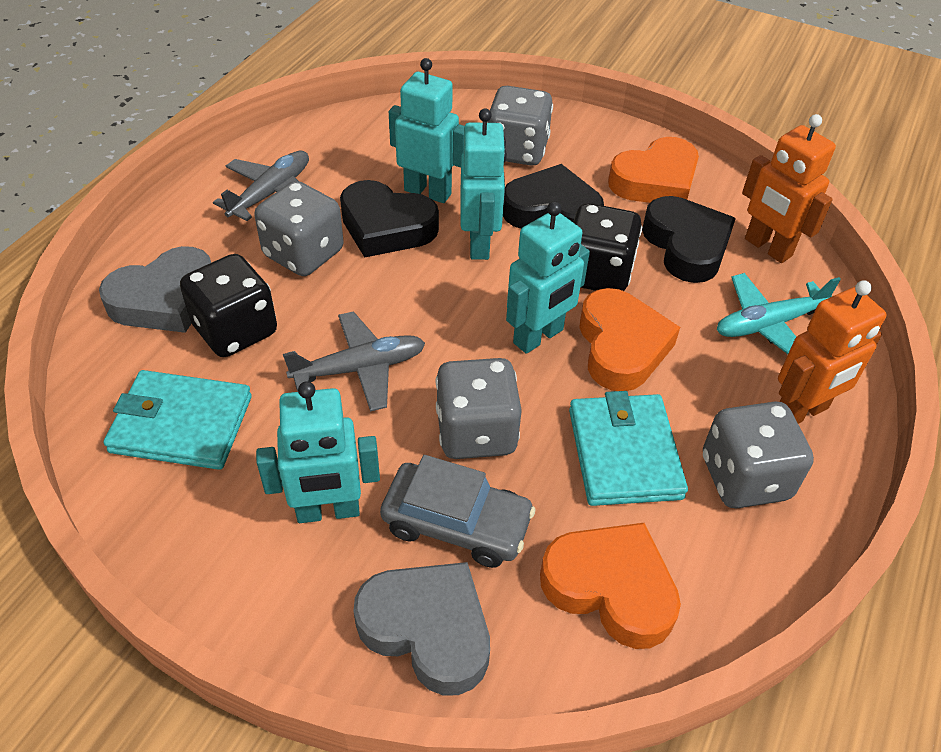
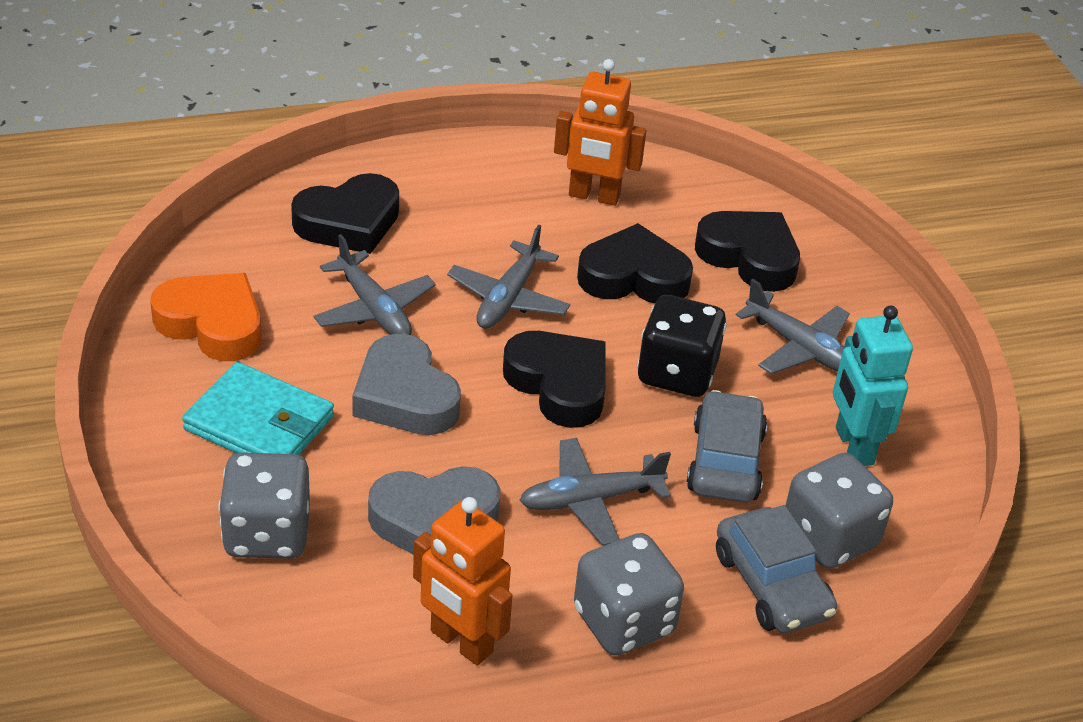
black dice: [180,254,277,357] [573,203,642,291] = 2 -> [637,295,727,397] = 1
black heart: [340,180,439,258] [503,164,604,229] [642,196,736,283] = 3 -> [291,173,399,254] [503,331,606,428] [577,223,693,303] [695,211,800,292] = 4
grey car: [380,455,536,568] = 1 -> [687,390,768,503] [716,505,837,633] = 2
grey dice: [254,181,344,276] [436,358,522,459] [487,86,553,166] [703,402,814,508] = 4 -> [219,453,310,559] [574,533,684,655] [786,453,893,569] = 3
grey plane: [213,150,309,221] [283,311,425,412] = 2 -> [313,234,436,335] [447,224,570,329] [519,438,671,546] [736,279,850,374] = 4
orange heart: [540,523,681,649] [579,288,680,391] [608,137,699,203] = 3 -> [150,273,261,361] = 1
turquoise plane: [717,273,841,354] = 1 -> none = 0
turquoise robot: [256,381,380,523] [389,58,465,203] [460,109,507,260] [506,202,590,354] = 4 -> [833,306,913,466] = 1
turquoise wallet: [104,370,252,470] [569,391,688,506] = 2 -> [182,362,334,455] = 1

